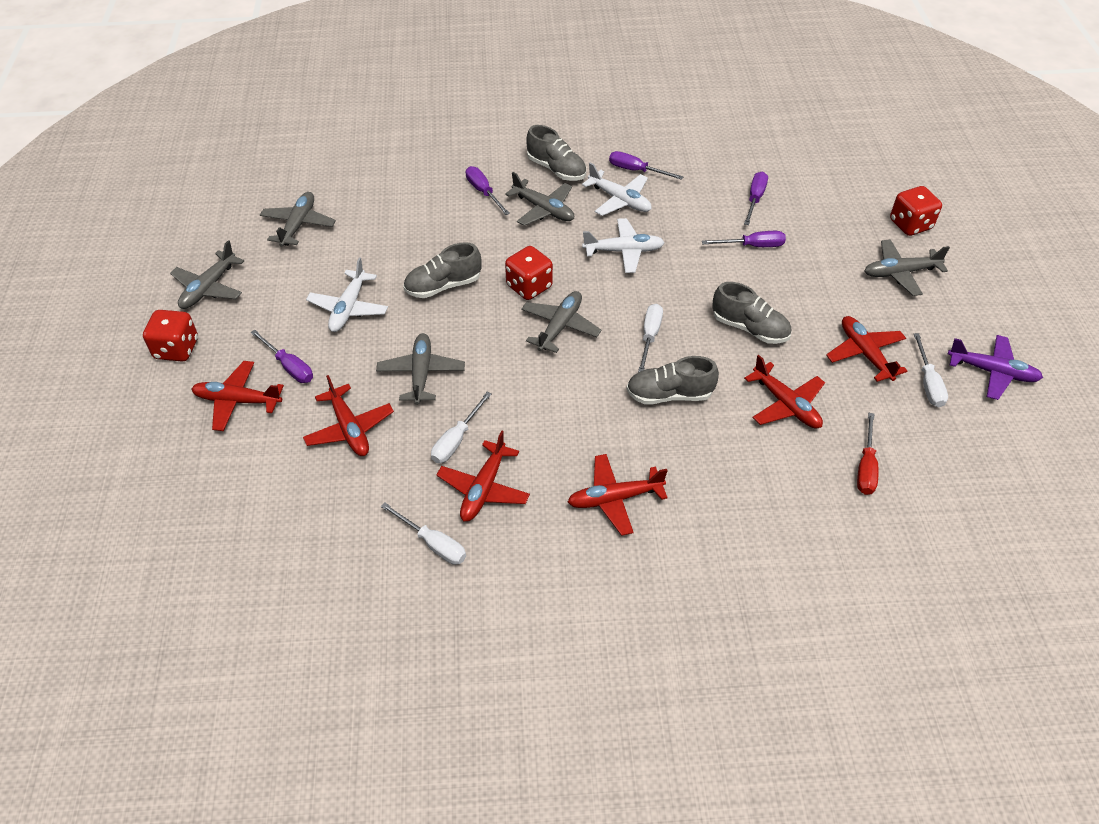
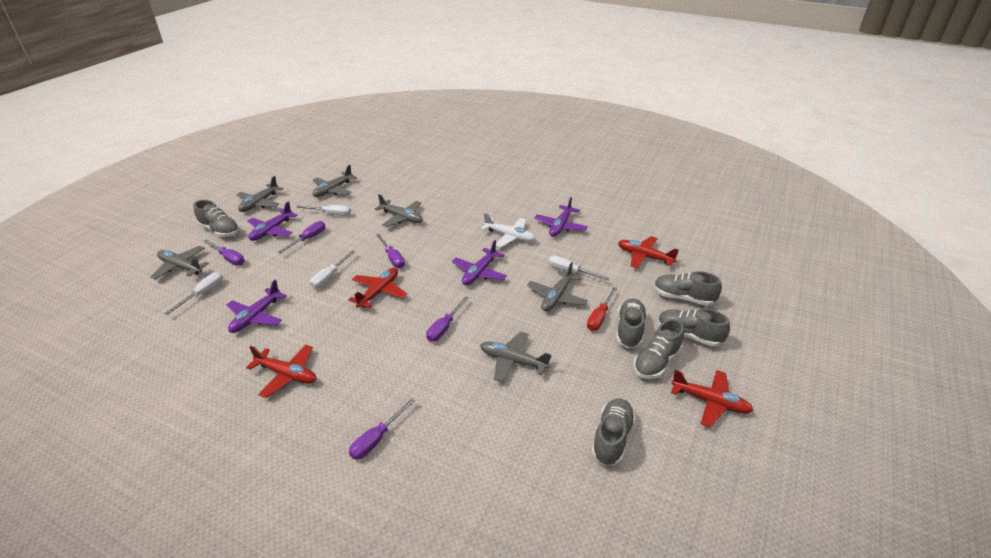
grey shoe: [403,242,482,298] [526,125,586,181] [626,356,719,404] [712,282,791,344] = 4 -> [193,200,240,237] [592,398,636,466] [616,298,647,349] [633,319,684,379] [654,271,722,306] [658,309,730,347] = 6
purple plane: [948,335,1043,400] = 1 -> [226,280,287,333] [248,201,298,241] [452,240,507,285] [534,197,588,237] = 4
red dice: [143,310,198,361] [505,246,553,300] [890,186,942,236] = 3 -> none = 0
red plane: [192,361,284,431] [303,375,394,456] [437,430,530,522] [568,454,668,536] [744,355,825,429] [826,316,907,382] = 6 -> [246,345,316,398] [349,268,407,308] [618,236,679,268] [671,370,753,428] = 4
white plane: [306,257,388,332] [582,163,652,216] [582,218,665,273] = 3 -> [481,213,535,248] = 1

